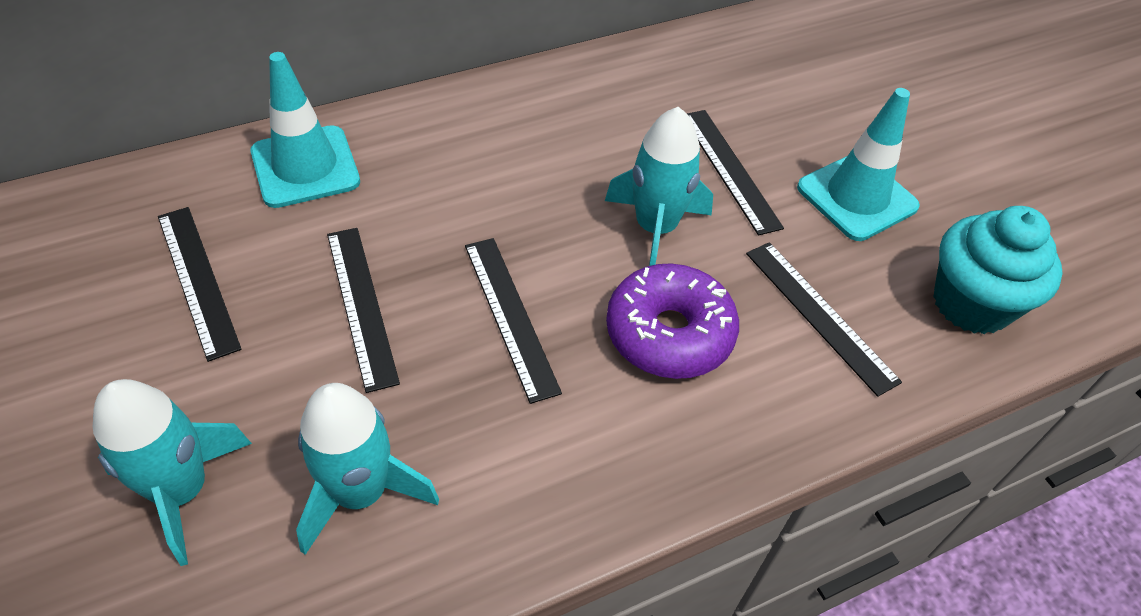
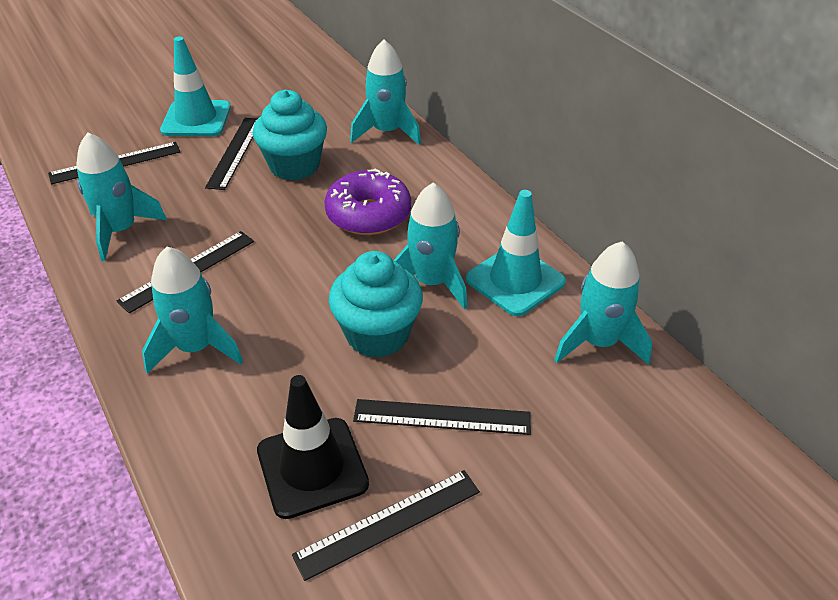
black traffic cone: none = 0 -> [257,375,369,519] = 1
turquoise cupcake: [933,206,1063,334] = 1 -> [253,90,327,181] [329,251,423,358] = 2
turquoise rocket: [93,379,252,566] [296,383,439,555] [605,107,713,266] = 3 -> [76,133,167,261] [142,247,243,374] [350,39,421,145] [394,182,467,310] [554,241,652,365] = 5

